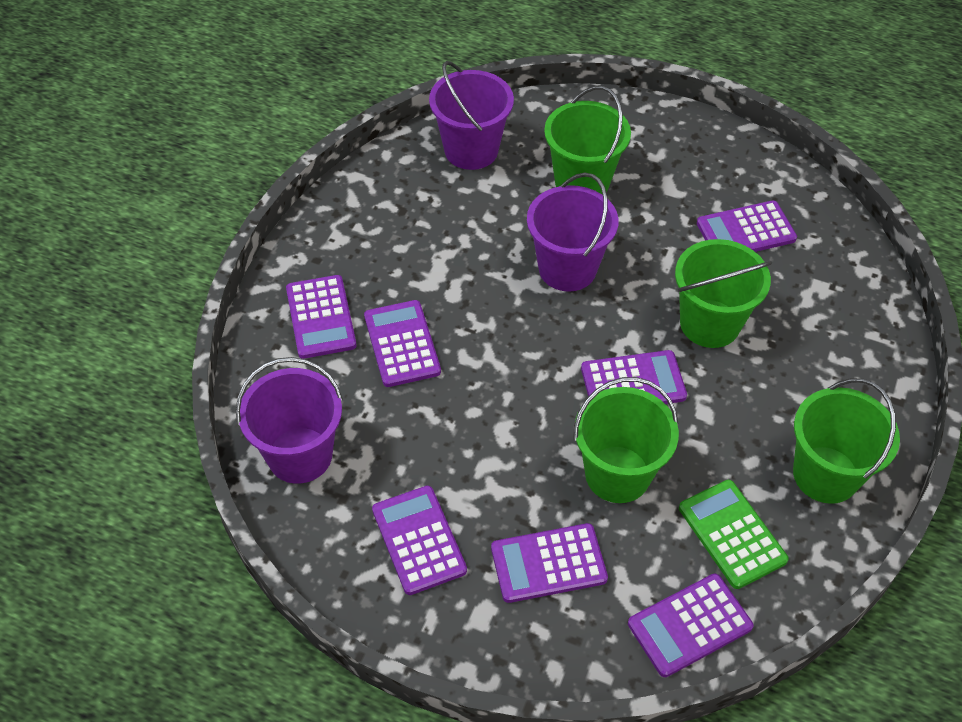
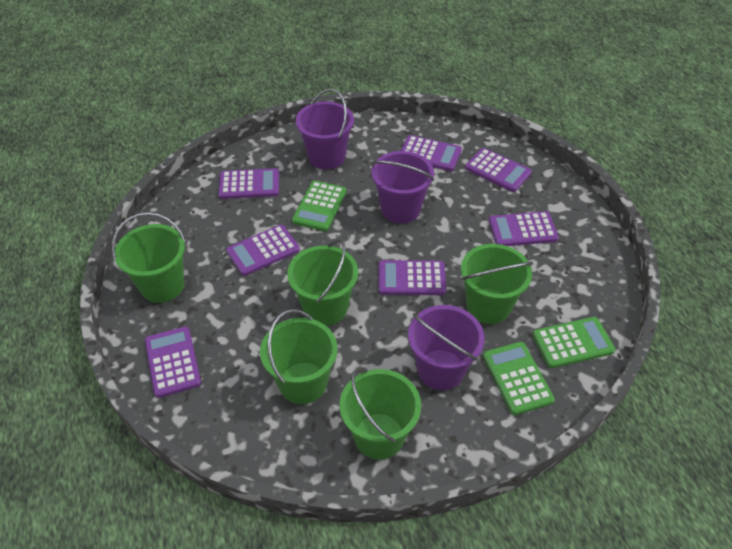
green bucket: [544,86,631,195] [573,377,679,503] [675,239,772,348] [793,378,900,504] = 4 -> [112,212,186,303] [260,309,338,404] [287,239,358,326] [340,368,421,460] [461,244,533,324] = 5
green calculator: [679,480,789,589] = 1 -> [292,181,347,231] [483,342,555,415] [532,317,615,368] = 3

